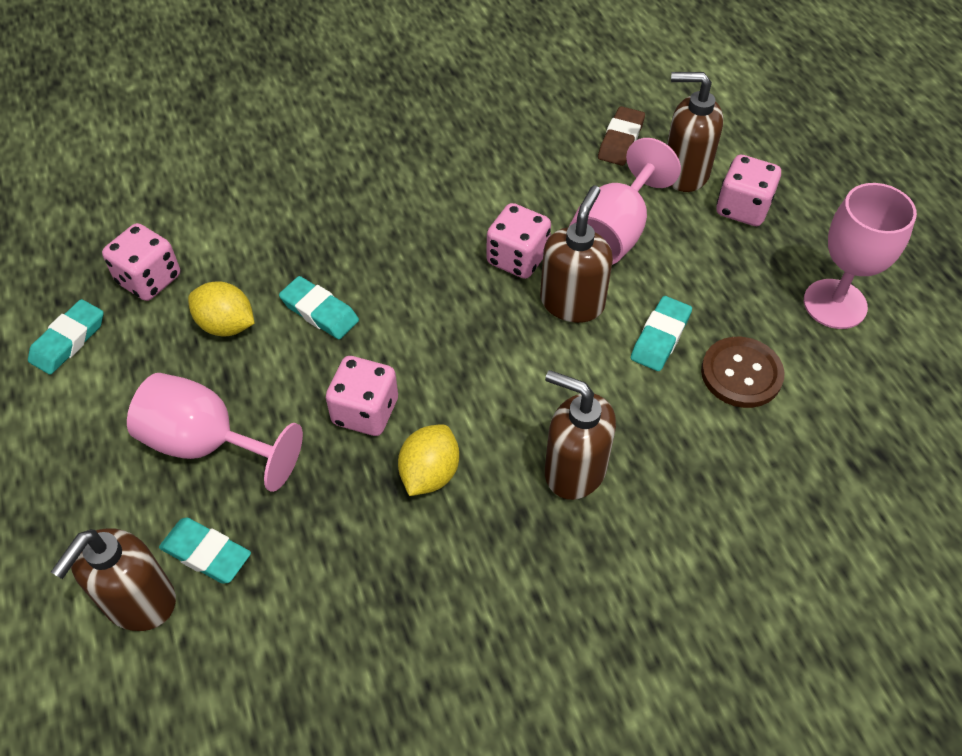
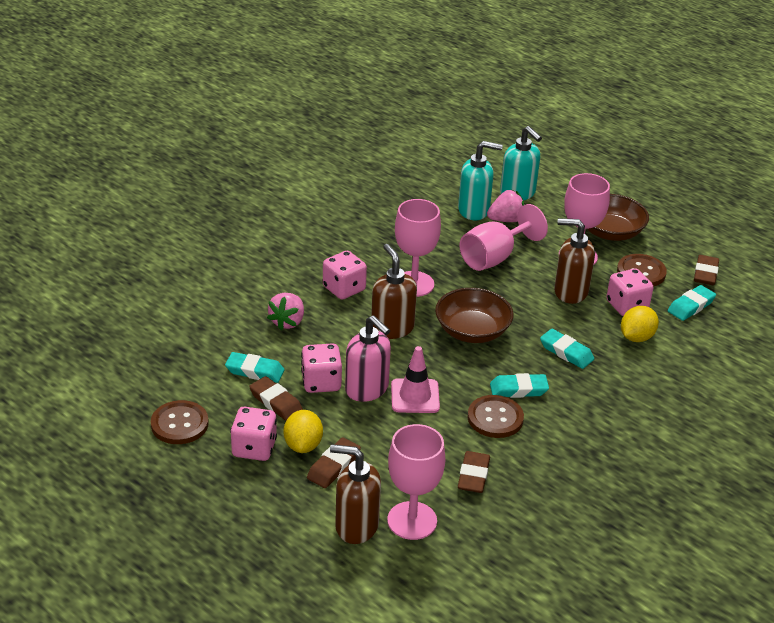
brown bowl: none = 0 -> [435,288,514,343] [587,194,649,241] = 2
brown button: [701,337,785,408] = 1 -> [151,400,209,444] [467,395,524,438] [617,254,667,287] = 3
brown eraser: [598,106,645,166] = 1 -> [249,376,303,421] [307,437,361,488] [458,451,490,493] [694,255,719,285] = 4
brown soap dispenser: [51,528,176,631] [540,186,613,323] [545,370,616,500] [667,72,723,192] = 4 -> [330,444,381,544] [371,244,417,339] [554,218,595,304] = 3
pink goblet: [127,373,303,492] [569,138,681,265] [804,183,917,329] = 3 -> [387,424,446,540] [395,199,441,297] [460,204,548,271] [559,173,610,264] = 4
pink soap dispenser: none = 0 -> [345,315,391,402] = 1
pink strawberry: none = 0 -> [267,293,304,330] [487,190,525,222] = 2
pink traffic cone: none = 0 -> [391,346,440,413] = 1
turquoise soap dispenser: none = 0 -> [458,141,503,220] [500,126,542,200] = 2

